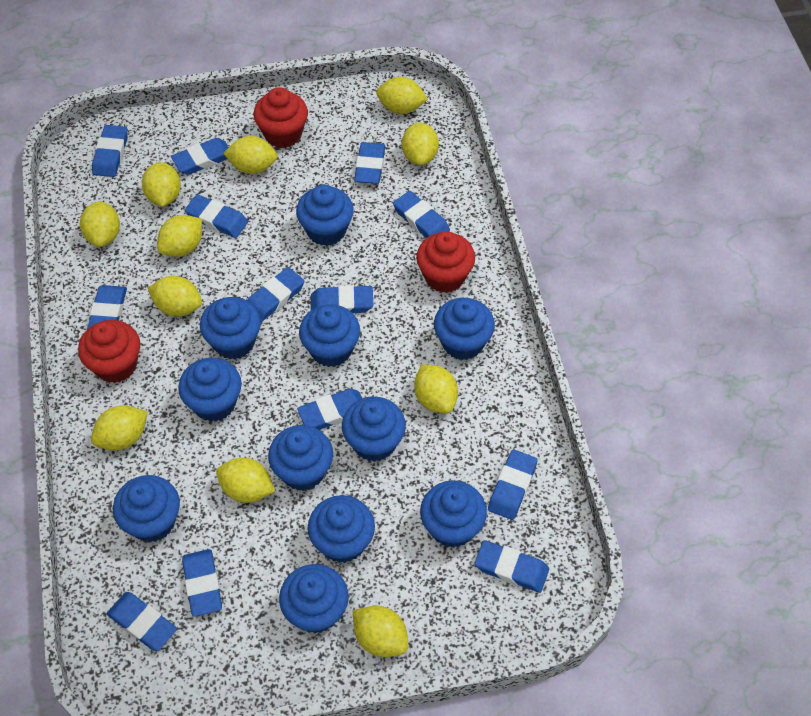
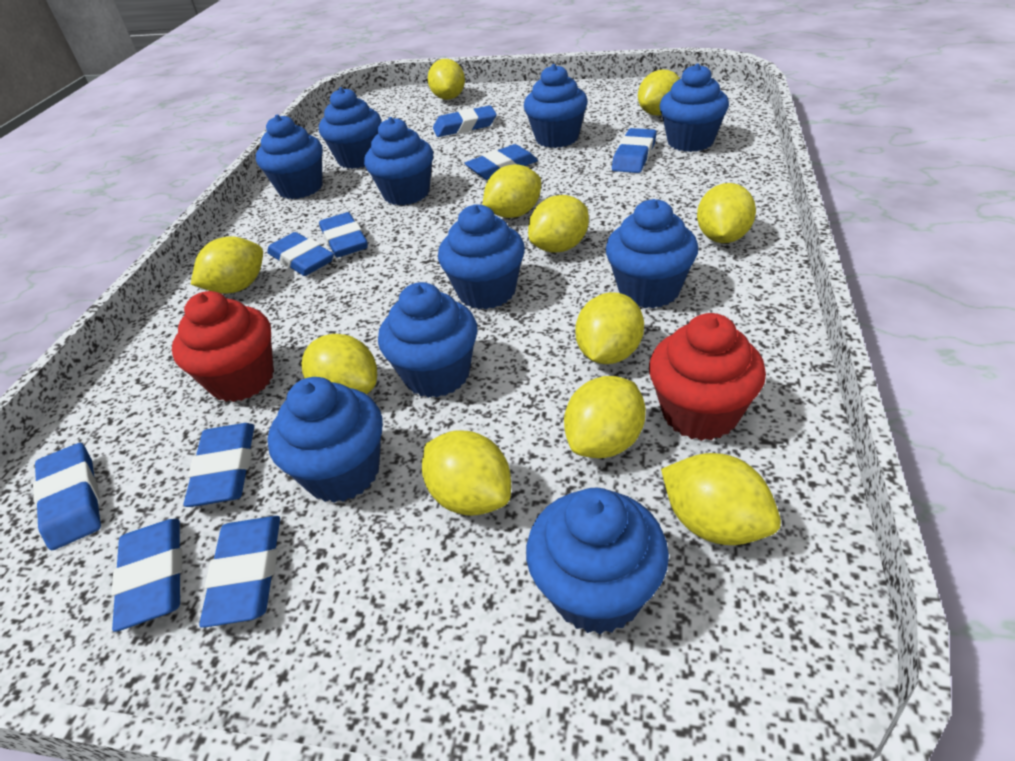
blue cupcake: [113,475,180,542] [178,358,242,422] [200,297,261,359] [268,425,333,491] [279,564,349,633] [296,185,354,246] [299,304,360,367] [308,495,375,563] [342,397,406,462] [420,481,487,548] [434,298,495,360] = 11 -> [256,115,323,199] [268,377,383,503] [319,87,381,169] [364,117,433,205] [378,282,477,398] [438,204,525,309] [524,64,588,148] [526,488,669,634] [606,199,698,308] [660,63,729,152] = 10
blue eraser: [87,285,127,329] [92,125,128,177] [107,592,177,651] [171,138,229,175] [182,549,222,617] [184,194,248,238] [247,267,304,322] [297,389,362,430] [311,285,373,313] [354,142,385,184] [393,191,450,238] [475,540,549,593] [488,449,538,520] = 13 -> [33,443,101,550] [111,519,182,632] [184,423,254,507] [199,516,280,628] [267,232,334,276] [319,212,368,258] [433,105,497,137] [465,144,538,180] [612,128,657,173] = 9
red cupcake: [78,320,140,383] [253,87,308,148] [416,231,475,293] = 3 -> [172,291,274,402] [649,313,766,441] = 2

